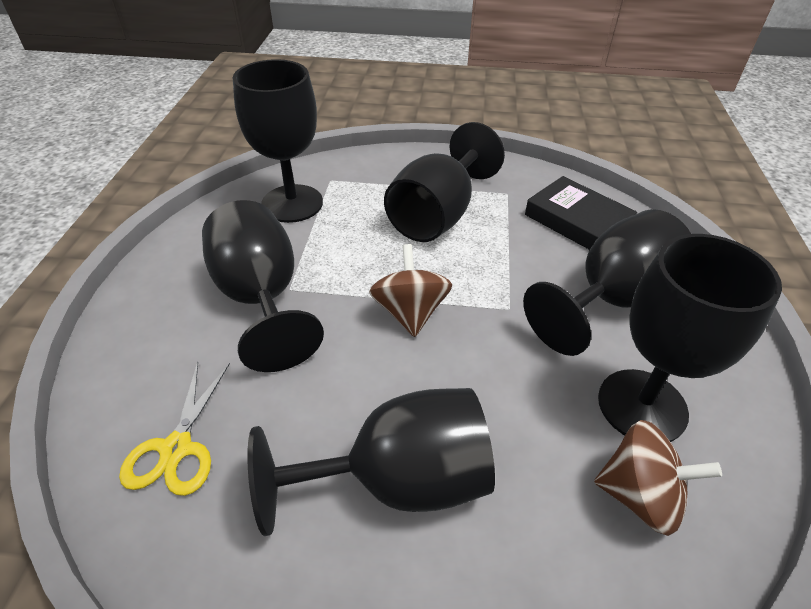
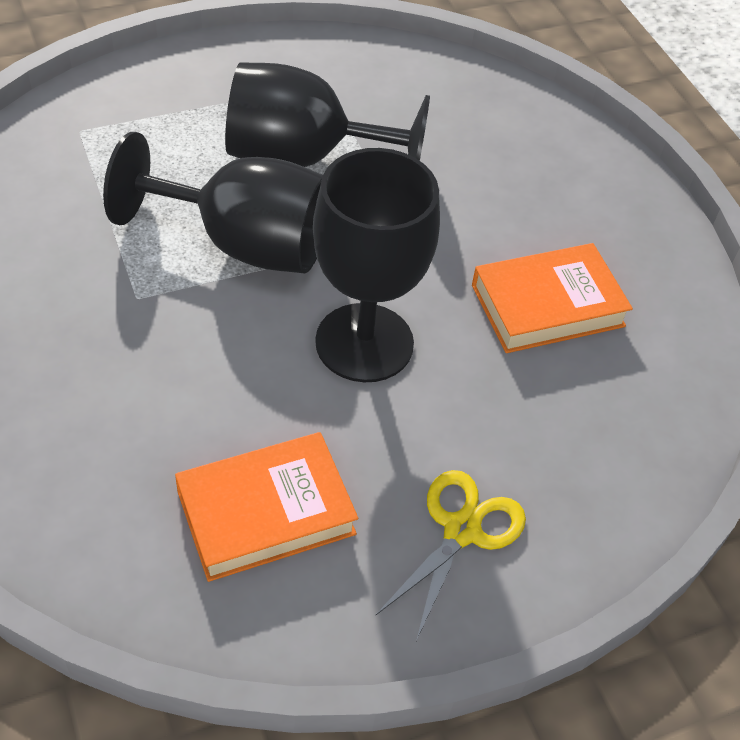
black book: [525,176,637,250] = 1 -> none = 0
black goblet: [202,200,324,372] [233,59,323,223] [247,388,495,536] [384,122,505,242] [523,209,691,356] [598,234,782,442] = 6 -> [103,132,323,273] [225,62,430,167] [313,148,440,382] = 3
brown spinning top: [369,244,452,337] [594,420,722,536] = 2 -> none = 0
orange book: none = 0 -> [175,432,358,582] [472,243,633,353] = 2

